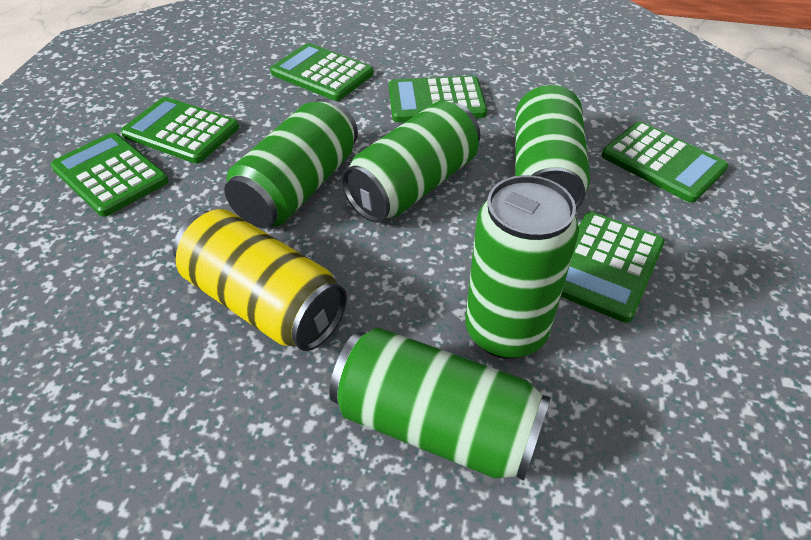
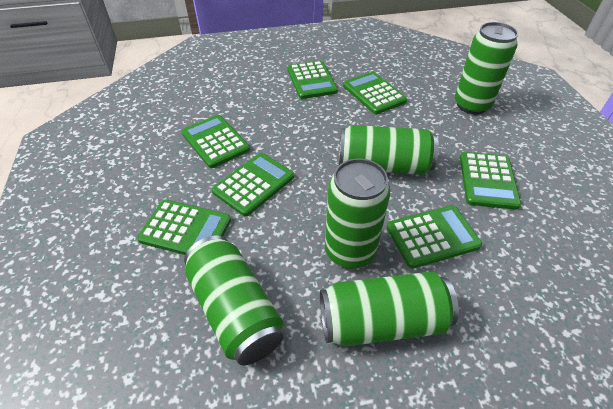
green calculator: [50,133,169,217] [121,97,239,163] [270,43,374,101] [389,76,487,122] [561,212,665,323] [601,122,728,203] = 6 -> [137,200,231,255] [181,115,250,168] [212,153,294,216] [287,61,338,99] [343,72,407,114] [387,205,482,269] [460,152,521,210] = 7
yellow can: [173,209,347,351] = 1 -> none = 0

